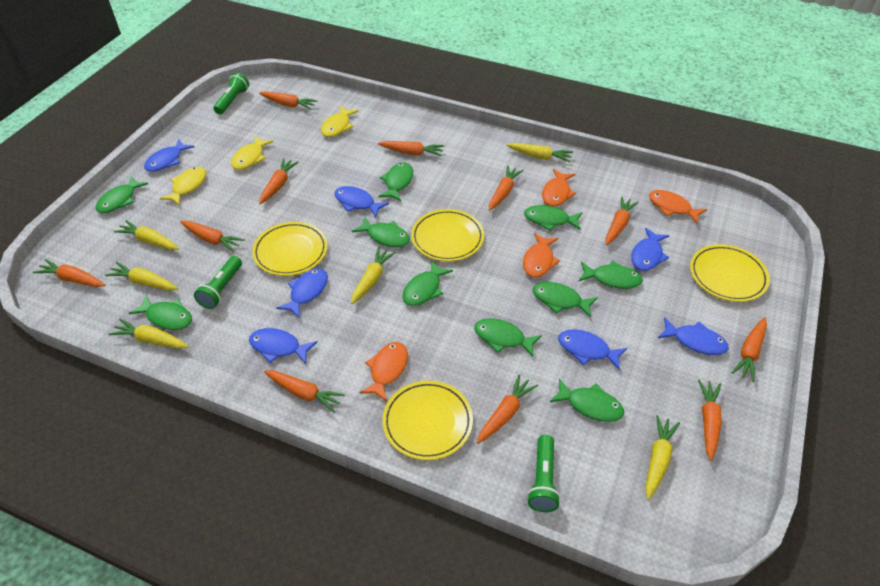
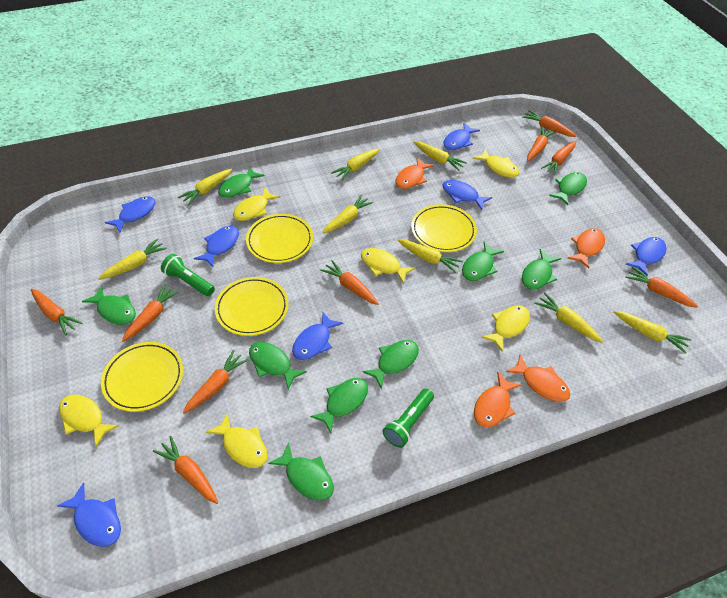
green fish: [96,176,148,213] [129,295,192,330] [352,217,410,247] [378,163,413,201] [402,260,453,306] [474,318,542,357] [524,205,583,231] [533,282,598,318] [550,378,624,422] [578,261,643,289] = 10 -> [82,286,136,325] [218,167,264,198] [249,342,307,390] [268,442,334,501] [310,378,368,433] [362,340,419,389] [462,241,504,281] [522,249,561,290] [549,172,587,205] = 9
green flashlight: [194,256,242,309] [213,73,249,114] [527,435,560,512] = 3 -> [161,254,215,296] [383,388,434,448] = 2
orange carrot: [33,259,105,287] [180,221,245,252] [259,91,318,110] [259,158,299,204] [264,370,345,413] [378,141,444,156] [477,374,538,444] [489,165,524,211] [606,196,639,245] [698,380,722,461] [731,317,767,382] = 11 -> [31,289,82,335] [122,284,180,342] [153,436,218,504] [183,350,248,414] [320,260,379,305] [522,110,577,137] [527,127,556,161] [541,141,576,175] [625,266,698,308] = 9
yellow carrot: [105,262,178,290] [108,319,189,349] [114,220,179,250] [351,247,396,304] [506,143,573,162] [645,415,680,500] = 6 -> [98,239,167,280] [178,169,232,205] [323,195,374,234] [331,148,380,180] [397,239,463,273] [413,141,467,171] [534,293,603,343] [614,311,691,353] = 8
yellow fish: [160,167,206,206] [231,136,274,170] [321,106,359,137] = 3 -> [59,395,119,447] [206,412,267,468] [233,187,280,221] [361,248,415,284] [473,149,519,178] [481,305,530,352] = 6

